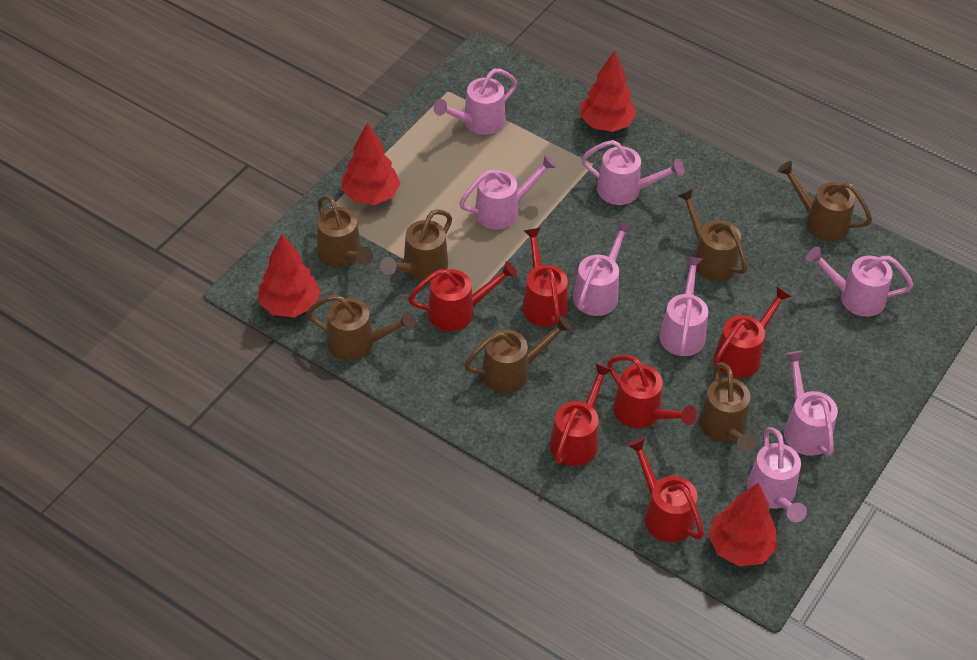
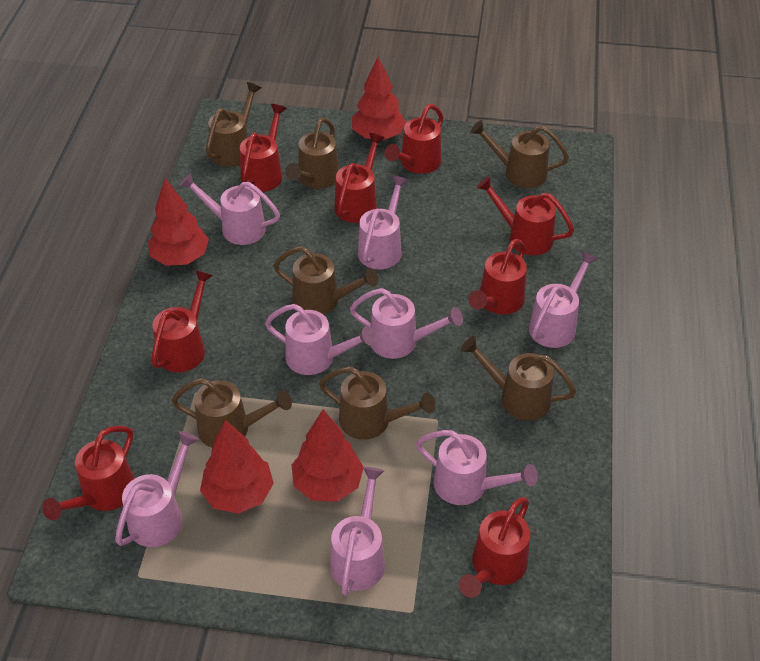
red watering can: [408,261,517,331] [522,228,568,327] [550,363,613,466] [607,355,697,428] [627,437,704,542] [713,286,792,378] = 6 -> [42,426,135,520] [152,270,213,372] [240,104,287,192] [335,133,385,223] [385,104,443,174] [459,497,530,598] [469,239,527,314] [477,176,574,255] = 8

